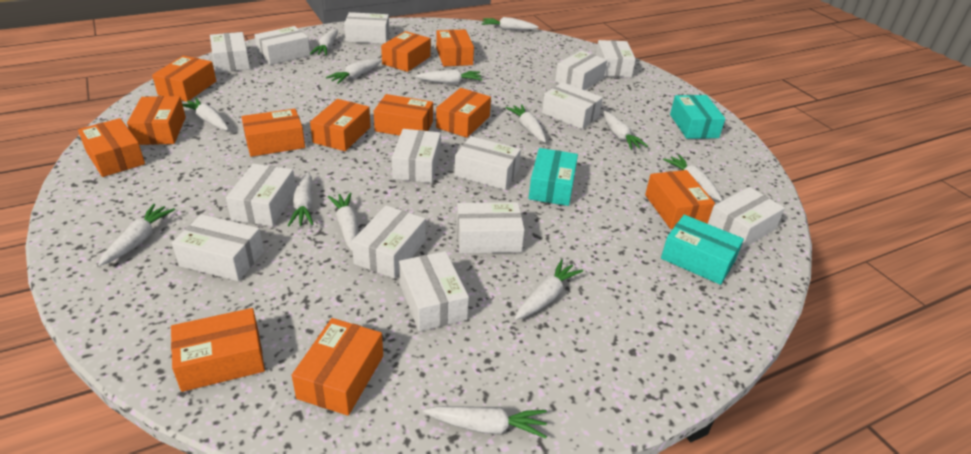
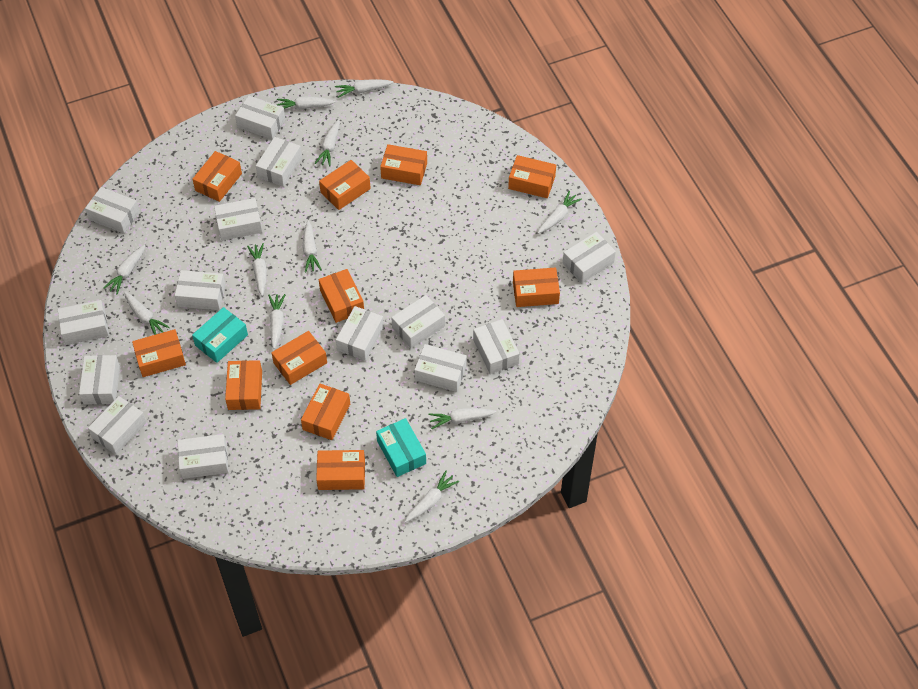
orange box: [78,118,145,177] [127,96,186,145] [152,56,216,102] [171,308,265,392] [241,109,305,157] [292,318,383,416] [310,99,371,151] [374,94,433,136] [381,31,431,72] [436,29,474,66] [436,88,491,138] [645,170,715,229] = 12 -> [132,329,186,377] [192,151,242,202] [225,360,262,410] [271,331,327,385] [301,384,350,440] [316,450,365,490] [319,160,371,210] [319,269,364,323] [380,144,427,185] [508,155,556,198] [513,267,560,307] = 11
turquoise box: [529,148,578,206] [661,215,744,285] [670,95,725,139] = 3 -> [192,307,248,363] [376,418,426,477] = 2
white carrot: [98,204,175,266] [182,98,229,130] [288,172,314,226] [310,29,338,56] [326,59,382,84] [328,192,358,251] [415,69,482,84] [424,406,547,439] [481,17,538,30] [505,104,546,143] [515,259,583,320] [603,111,648,150] [663,155,722,201] = 13 -> [103,245,146,294] [125,292,170,335] [247,243,267,296] [268,294,286,349] [277,96,336,110] [303,221,322,273] [315,119,340,167] [335,79,394,98] [405,471,459,523] [428,408,496,429] [538,191,582,234] = 11

